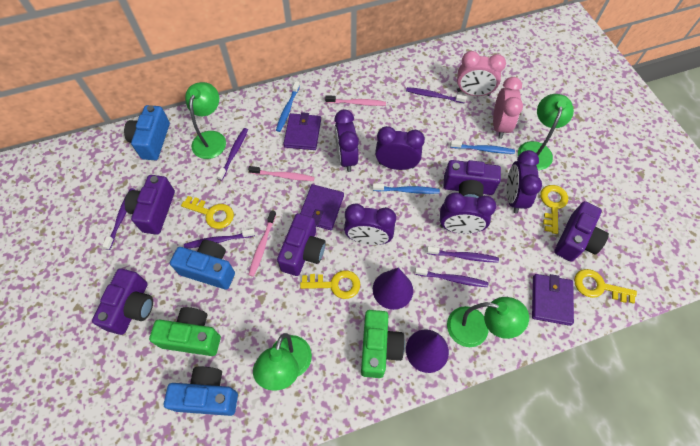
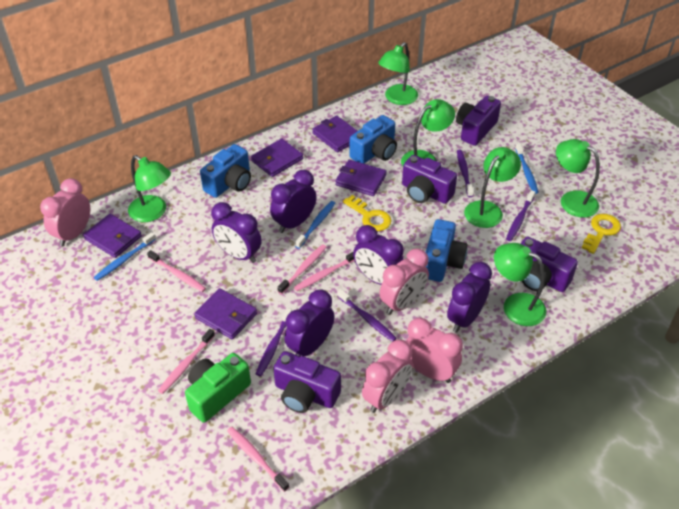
green camera: [149,307,221,356] [361,310,405,378] = 2 -> [185,353,251,423] = 1
green lamp: [185,82,226,159] [253,333,312,391] [447,297,529,347] [518,94,574,170] = 4 -> [128,155,171,222] [378,42,418,105] [401,99,455,166] [464,147,521,228] [494,243,546,326] [556,139,600,218] = 6
pink clock: [457,51,506,96] [493,77,523,139] = 2 -> [40,178,90,247] [362,340,413,413] [379,248,429,315] [406,318,463,383] = 4
pink toothbrush: [248,166,314,181] [249,210,276,277] [325,95,386,106] = 3 -> [147,250,206,292] [158,329,215,394] [227,427,289,492] [277,244,327,294] [294,251,355,291] = 5
purple camera: [92,268,153,335] [125,175,175,235] [277,213,326,276] [443,160,501,198] [554,201,609,262] = 5 -> [273,351,341,413] [402,155,457,204] [456,96,501,146] [520,236,578,292] = 4
purple cone: [373,268,413,310] [406,329,449,373] = 2 -> none = 0
purple toothbrush: [102,188,135,250] [184,229,255,248] [217,128,248,181] [406,87,467,103] [415,267,488,287] [427,247,499,263] = 6 -> [256,308,292,376] [337,289,397,342] [457,150,474,197] [506,190,535,241] = 4
purple wallet: [283,112,321,150] [300,184,344,230] [532,274,574,326] = 3 -> [83,214,142,258] [194,288,257,339] [251,139,303,177] [312,116,357,152] [335,160,387,196] = 5
yellow key: [181,196,234,229] [300,270,360,299] [540,185,568,234] [574,269,637,304] = 4 -> [343,195,392,231] [582,214,621,254] = 2

